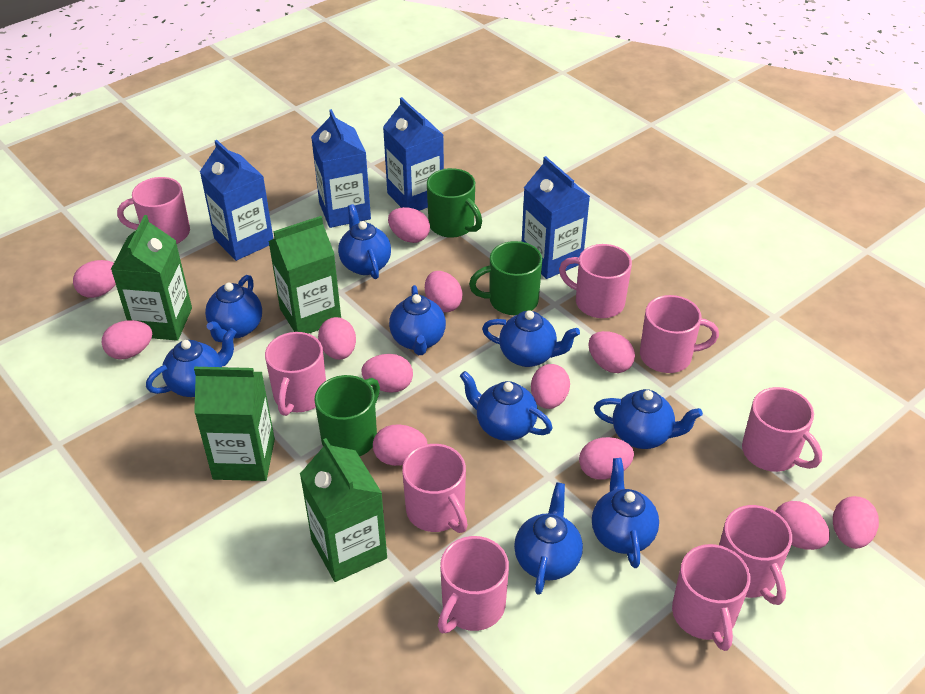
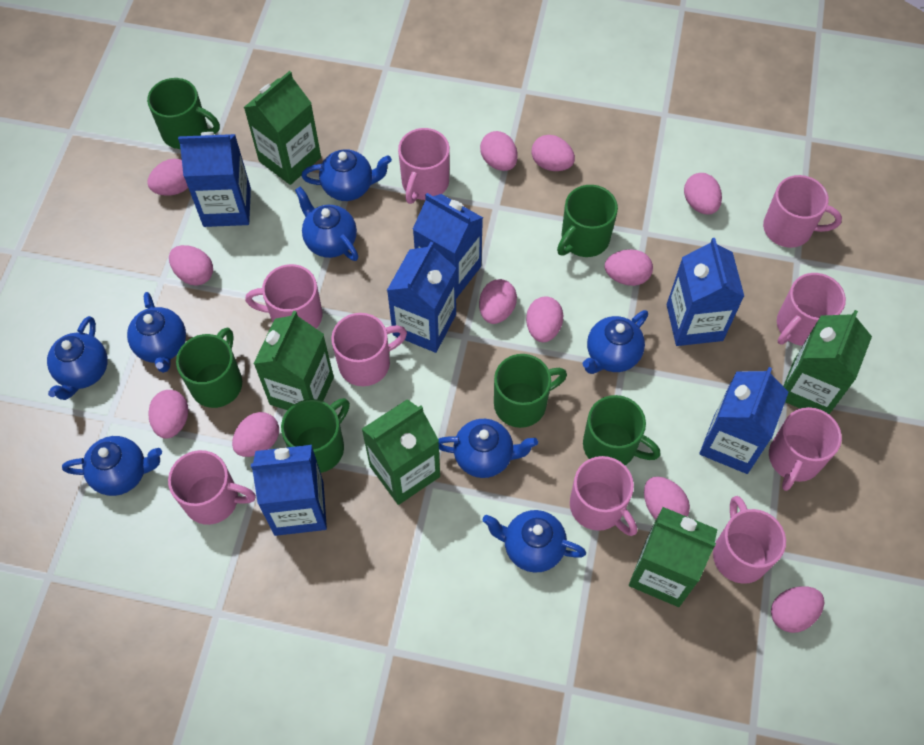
blue carton: [200,140,273,261] [311,109,371,228] [383,97,444,211] [522,156,590,279] = 4 -> [178,132,251,227] [251,445,327,536] [387,242,456,353] [413,193,483,299] [667,238,745,346] [699,367,789,474] = 6
blue teapot: [146,328,237,397] [205,275,262,342] [338,204,391,279] [389,285,446,355] [460,371,553,441] [482,310,580,367] [514,482,583,595] [592,458,659,568] [594,389,703,449] = 9 -> [47,316,108,400] [62,436,162,496] [127,292,186,373] [295,186,359,261] [301,149,392,201] [438,419,538,478] [482,510,586,573] [583,310,648,374] = 8
green carton: [111,215,192,341] [194,366,275,481] [268,216,341,334] [300,438,387,582] = 4 -> [244,71,321,185] [253,311,334,410] [362,399,440,505] [629,507,718,607] [783,310,872,414] = 5
green mug: [314,375,380,456] [427,168,482,238] [469,241,542,315] = 3 -> [147,78,220,149] [176,327,242,408] [281,398,350,473] [494,354,567,428] [557,185,618,257] [583,395,661,465] = 6

